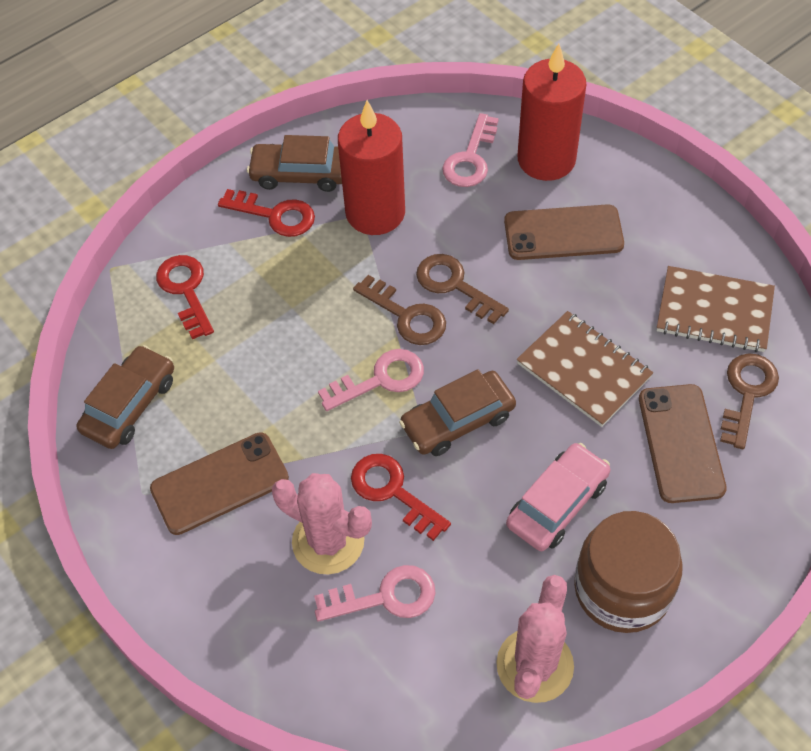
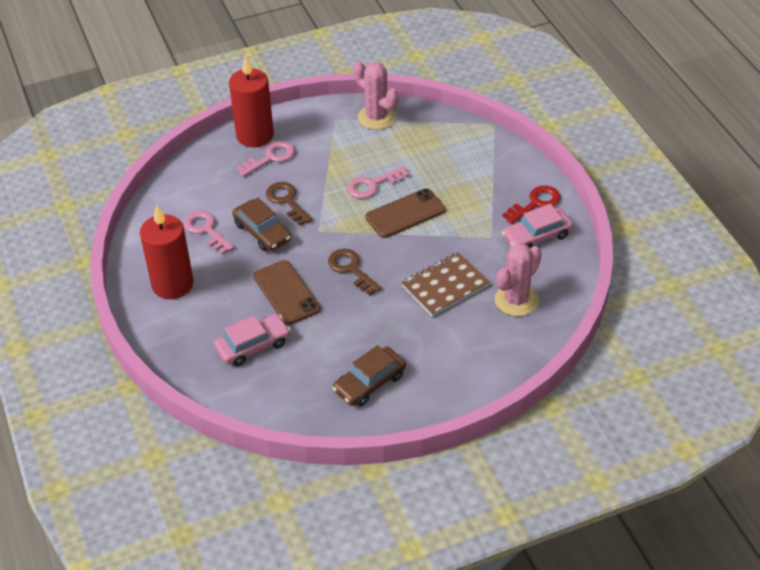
brown car: [77,345,174,449] [247,135,342,192] [399,369,516,456] = 3 -> [232,198,292,251] [332,345,406,406] = 2
brown jar: [574,511,683,633] = 1 -> none = 0
brown key: [353,275,446,345] [416,254,509,324] [720,353,779,449] = 3 -> [266,182,313,226] [328,249,382,296] = 2
brown notebook: [516,311,653,427] [657,266,775,352] = 2 -> [401,252,489,316] = 1
brown phone: [150,432,289,535] [504,204,624,260] [639,384,727,503] = 3 -> [253,260,321,325] [365,188,446,238] = 2
pink car: [506,443,610,551] = 1 -> [214,314,291,366] [502,204,573,248] = 2
red key: [156,255,214,339] [218,189,315,237] [351,454,451,541] = 3 -> [502,186,561,224] = 1

